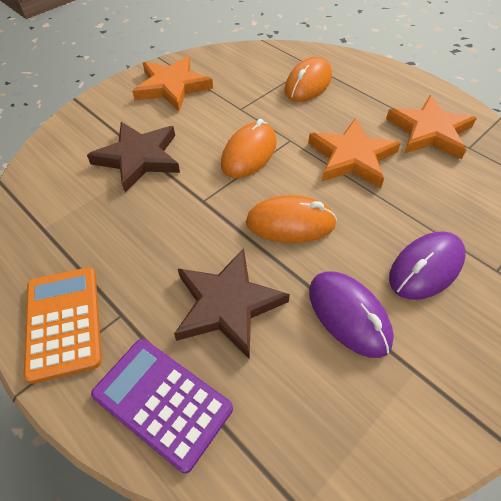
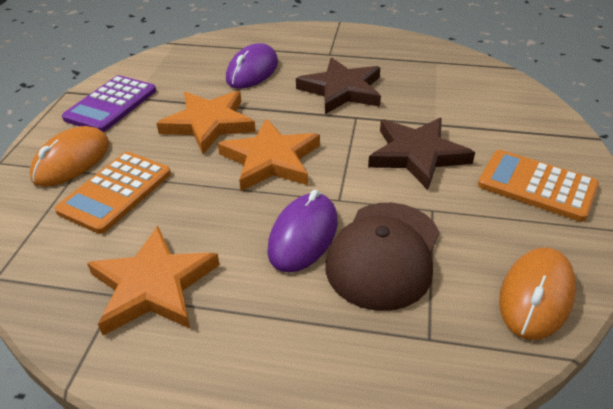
brown cap: none = 0 -> [325,203,439,311] = 1
orange calculator: [24,267,102,384] = 1 -> [55,152,171,234] [478,150,599,222] = 2
orange mouse: [221,119,277,178] [246,195,337,243] [284,57,332,102] = 3 -> [30,126,109,187] [499,247,576,340] = 2

